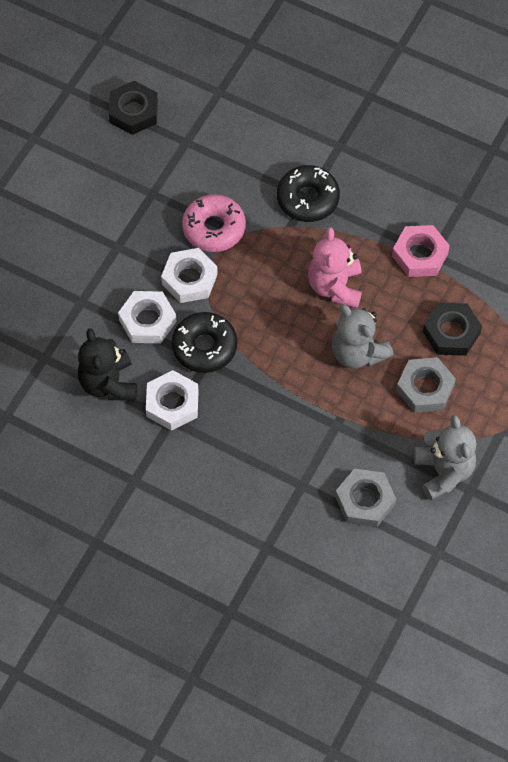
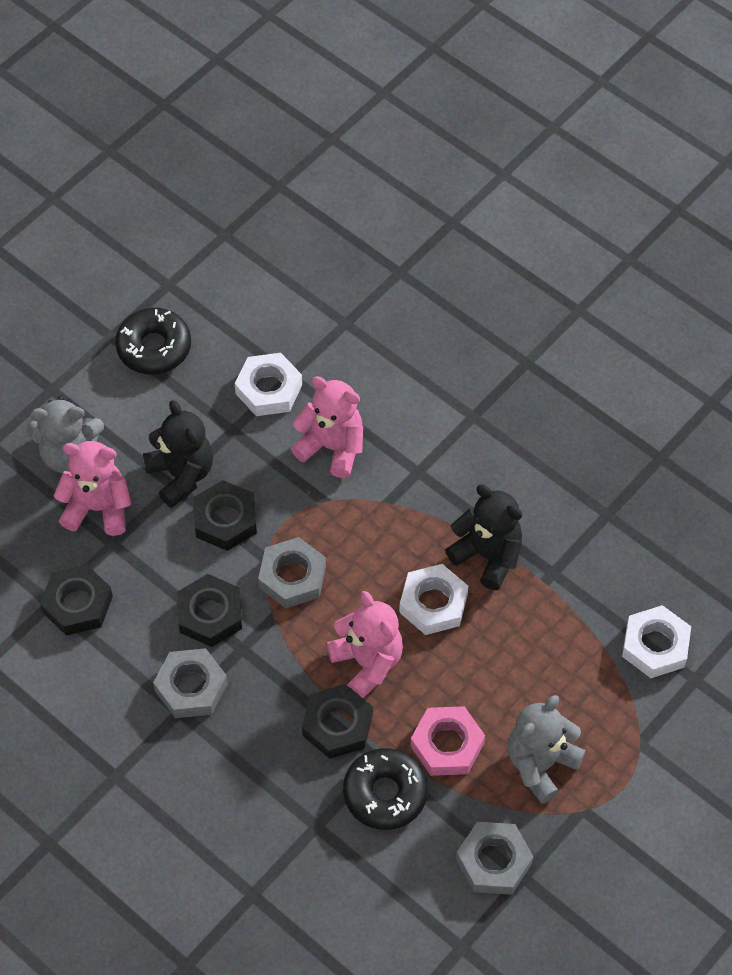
black nut: [109,81,158,135] [423,303,482,356] = 2 -> [40,565,113,636] [177,574,242,647] [193,480,257,551] [302,684,373,759] = 4
black teddy bear: [78,328,137,400] = 1 -> [143,400,213,508] [445,485,522,590] = 2
grey nut: [335,468,396,527] [396,357,456,413] = 2 -> [153,648,228,718] [258,537,326,608] [456,822,533,895] = 3
pink donut: [182,194,246,252] = 1 -> none = 0
pink teddy bear: [308,227,362,308] = 1 -> [53,441,131,536] [291,376,363,478] [327,591,403,698] = 3

